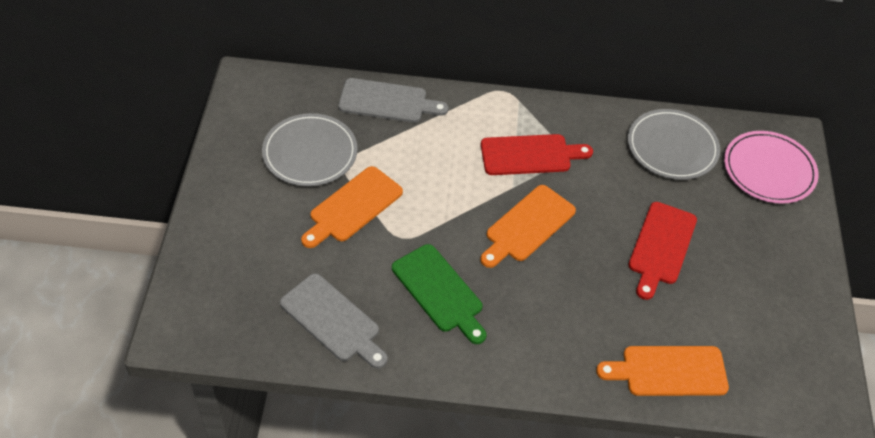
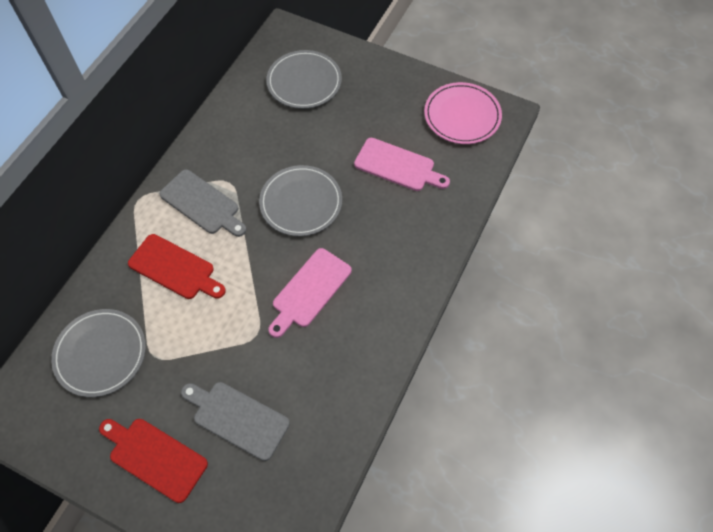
green cutting board: [392,244,487,344] = 1 -> none = 0
grey plate: [262,113,357,186] [628,109,720,180] = 2 -> [51,309,146,397] [259,165,342,236] [266,50,342,109] = 3
orange cutting board: [301,166,403,248] [480,185,576,268] [596,346,729,396] = 3 -> none = 0
pink cutting board: none = 0 -> [268,248,352,338] [354,138,450,191] = 2

